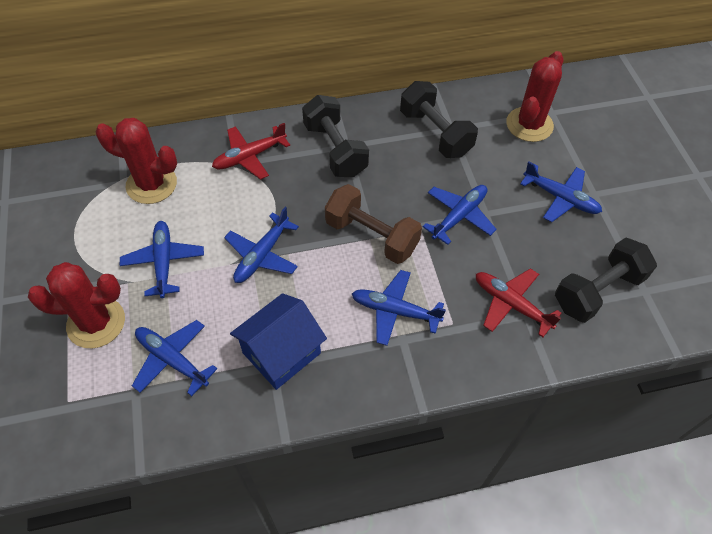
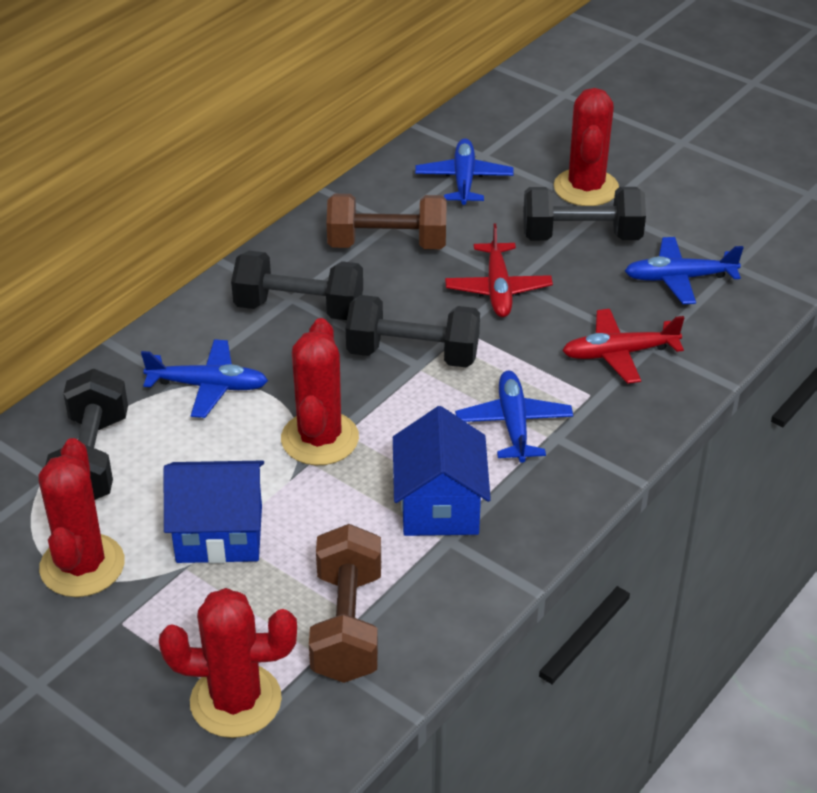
black dumbbell: [302,95,369,178] [400,81,478,158] [555,238,657,323] = 3 -> [45,369,128,500] [231,251,363,320] [346,295,480,368] [523,187,646,241] = 4
blue house: [230,293,327,390] = 1 -> [163,461,264,564] [393,406,491,536] = 2
blue plane: [120,221,204,298] [132,320,217,396] [224,207,299,283] [352,270,446,346] [423,185,497,245] [520,161,602,222] = 6 -> [141,339,268,418] [415,138,514,205] [455,371,573,463] [625,237,744,304] = 4
brown dumbbell: [325,184,422,264] = 1 -> [309,524,381,683] [327,194,447,249] = 2
red cactus: [28,262,125,349] [96,118,177,204] [506,51,564,142] = 3 -> [38,438,125,597] [159,588,297,738] [281,318,359,465] [554,88,619,206] = 4

